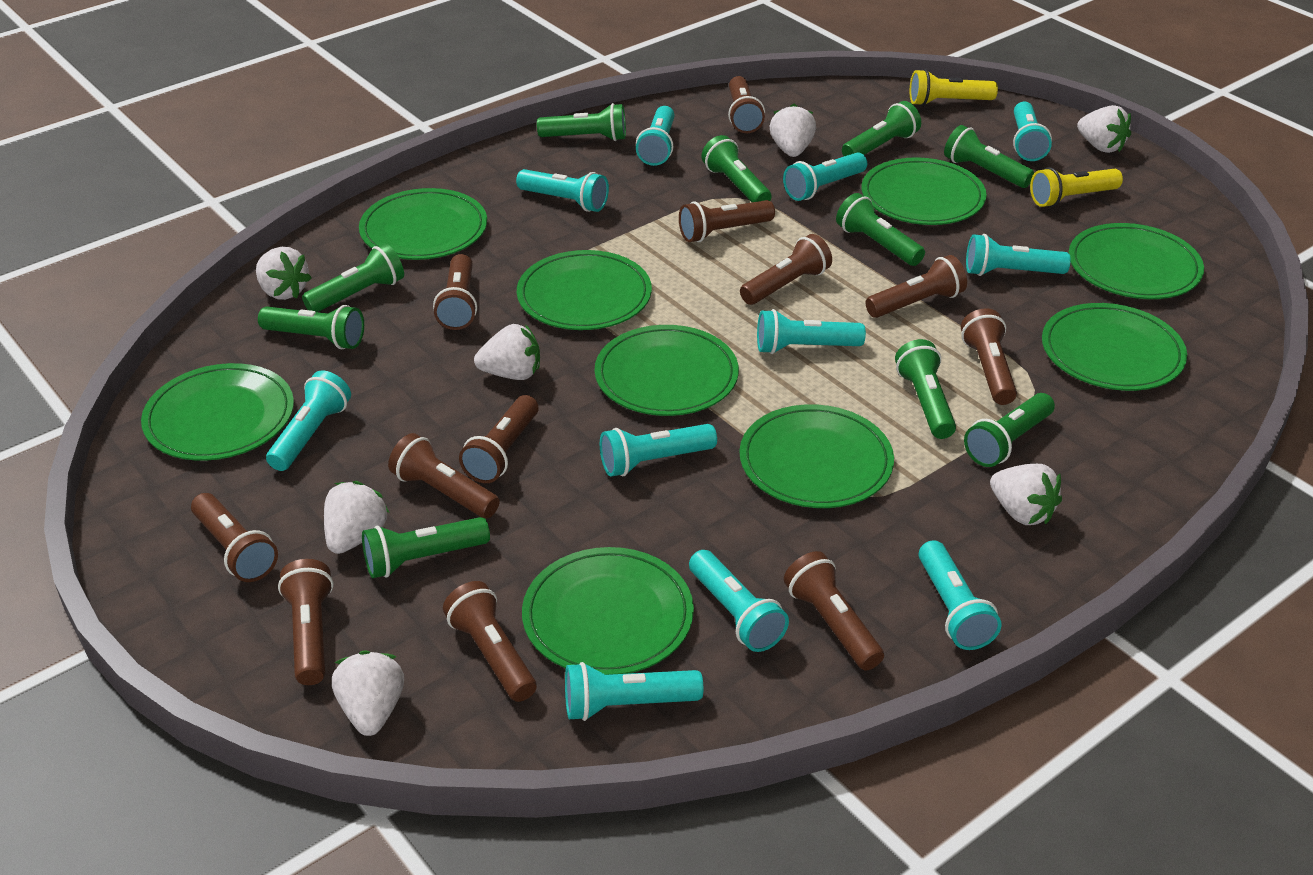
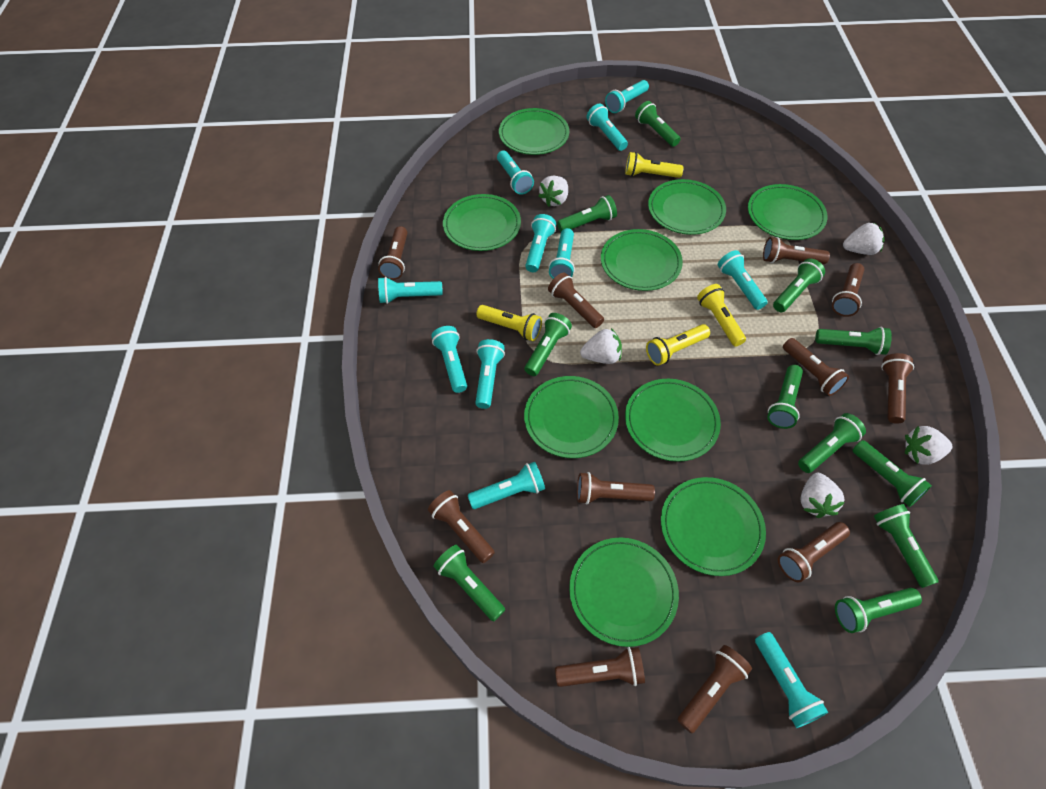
brown flashlight: [191,493,278,582] [278,559,334,685] [388,433,500,518] [433,254,477,330] [443,581,537,702] [459,395,539,483] [679,200,775,242] [728,76,765,133] [740,234,832,305] [784,551,884,670] [865,255,967,318] [961,308,1017,405] = 12 -> [378,226,408,280] [428,490,495,563] [548,272,604,328] [555,647,645,687] [577,472,655,505] [677,645,752,733] [763,237,830,264] [778,522,850,582] [783,338,849,396] [832,263,864,317] [881,353,914,424] = 11
green flashlight: [258,305,364,349] [302,243,404,312] [362,517,490,578] [537,103,626,141] [702,135,771,202] [836,193,925,266] [842,101,921,156] [895,339,956,439] [944,125,1034,188] [964,393,1055,467] = 10 -> [433,545,505,622] [524,313,572,376] [557,195,617,232] [635,101,680,147] [767,365,803,429] [773,258,825,312] [798,413,866,473] [815,327,892,355] [835,588,922,633] [852,440,932,507] [874,504,938,588] = 11
white strawberry: [256,247,312,300] [324,481,390,554] [332,650,404,736] [474,324,540,380] [770,104,816,157] [990,464,1062,525] [1077,105,1131,153] = 7 -> [538,176,568,207] [580,328,622,364] [800,473,845,518] [843,222,884,255] [905,426,952,465] = 5
yellow flashlight: [910,69,998,106] [1030,167,1123,207] = 2 -> [476,305,542,341] [625,152,684,178] [646,324,710,366] [697,284,746,347] = 4

